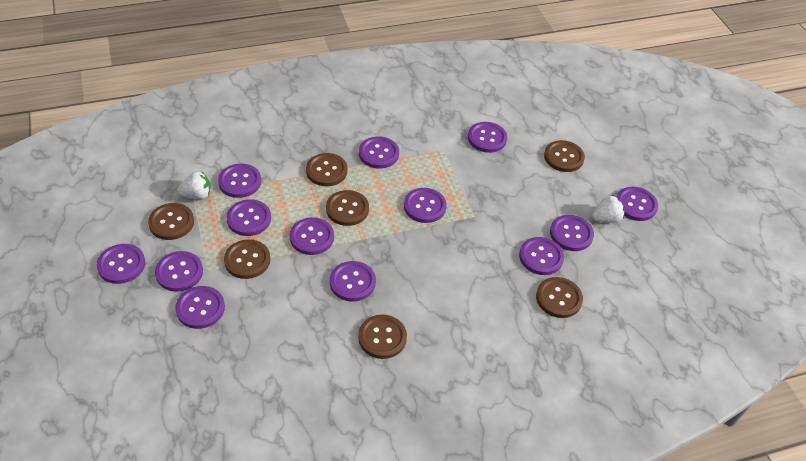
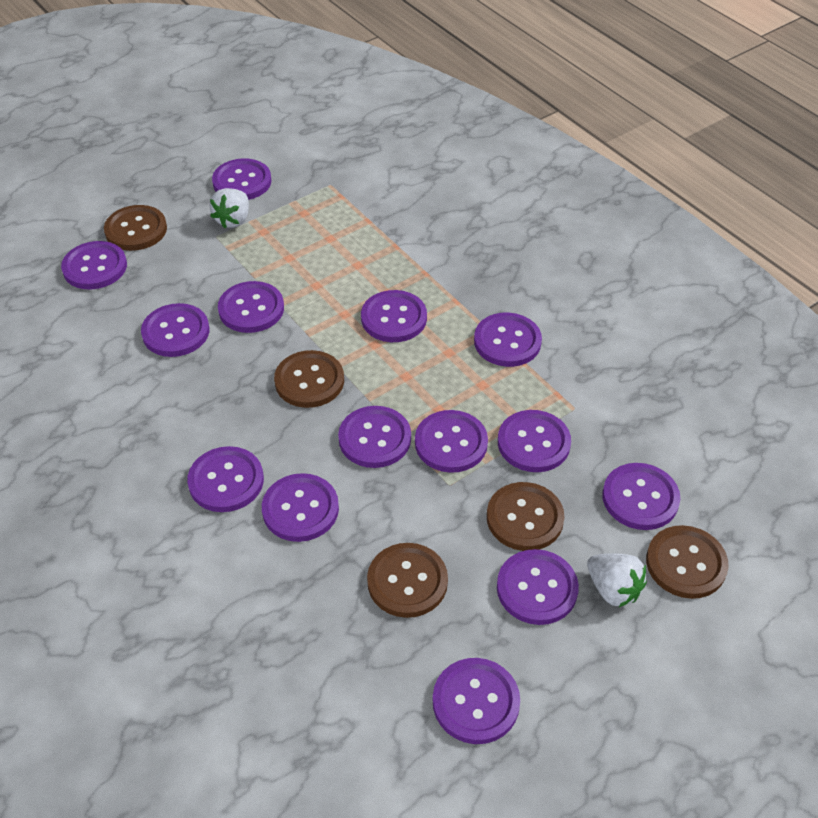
brown button: [148,203,194,240] [224,239,271,279] [306,153,348,186] [326,190,369,226] [358,314,407,359] [536,277,583,318] [544,140,585,172] = 7 -> [104,205,167,251] [274,350,344,408] [367,543,448,618] [487,482,565,551] [646,525,729,599] = 5
purple button: [97,244,145,284] [155,251,203,292] [175,286,225,329] [218,163,261,198] [227,199,271,236] [290,217,334,255] [330,261,376,302] [359,136,399,169] [404,188,447,223] [468,122,507,153] [519,237,564,275] [550,215,594,251] [616,187,658,221] = 13 -> [61,241,127,289] [141,303,209,357] [187,446,264,512] [212,158,272,200] [218,281,284,333] [262,473,339,542] [338,406,411,468] [361,290,427,342] [415,410,488,473] [433,658,520,744] [474,313,542,367] [497,549,579,625] [498,410,571,472] [602,463,680,530] = 14

